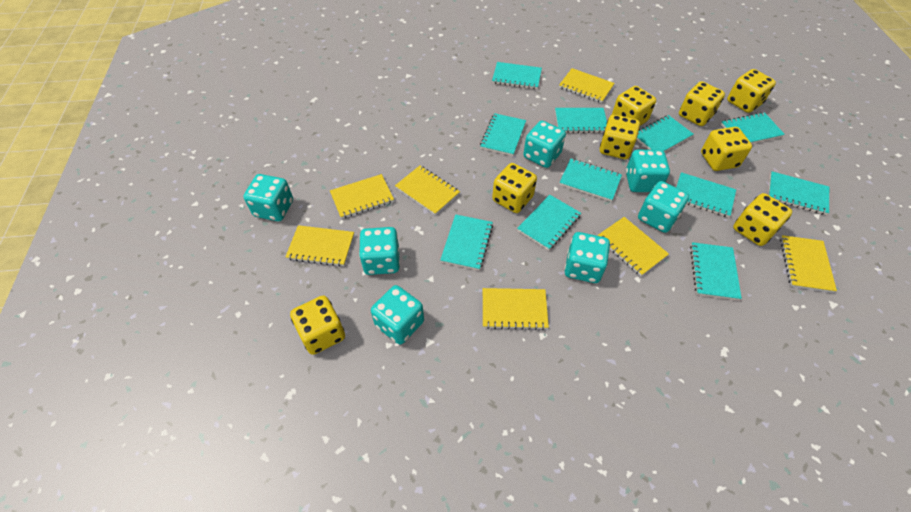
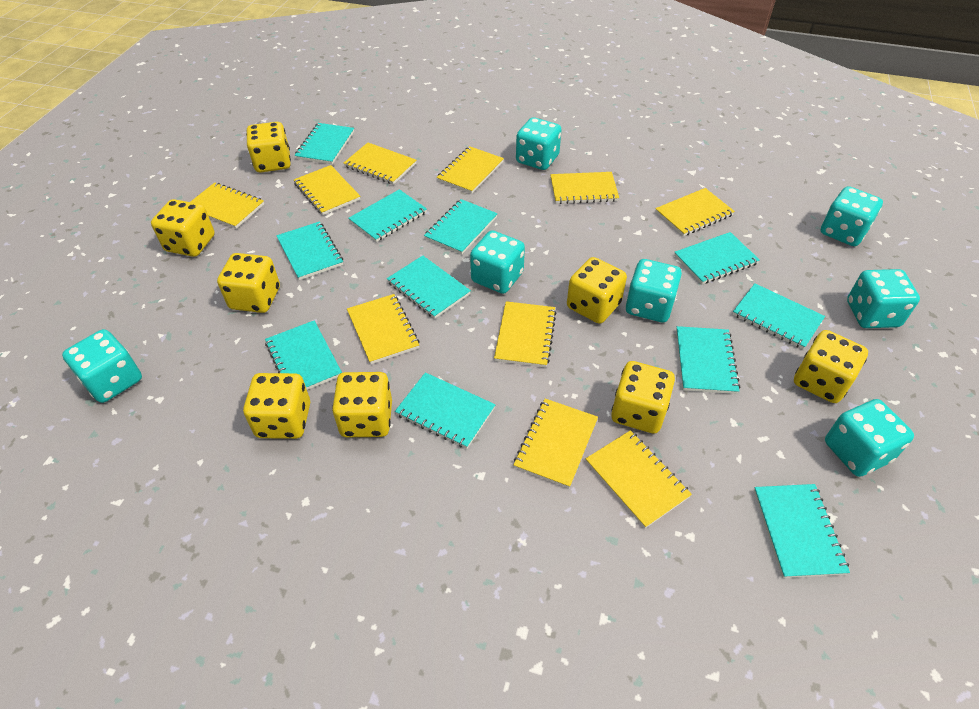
yellow notebook: [286,225,354,267] [330,174,394,219] [395,166,460,215] [483,288,549,330] [559,68,615,103] [597,217,669,276] [780,235,837,293] = 7 -> [191,182,264,229] [294,165,360,215] [344,143,416,185] [347,294,420,364] [437,146,504,194] [494,301,557,368] [513,399,598,488] [550,172,619,204] [586,430,692,529] [655,188,735,236] = 10

